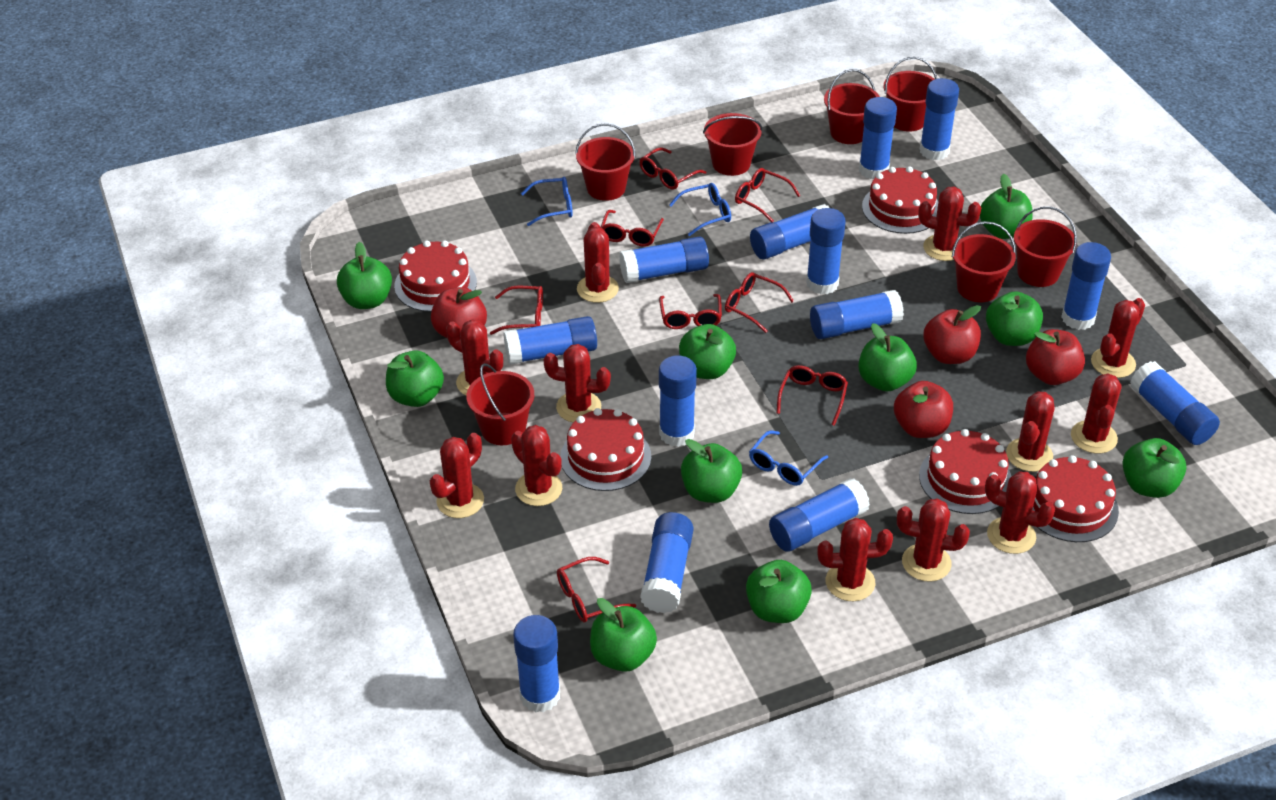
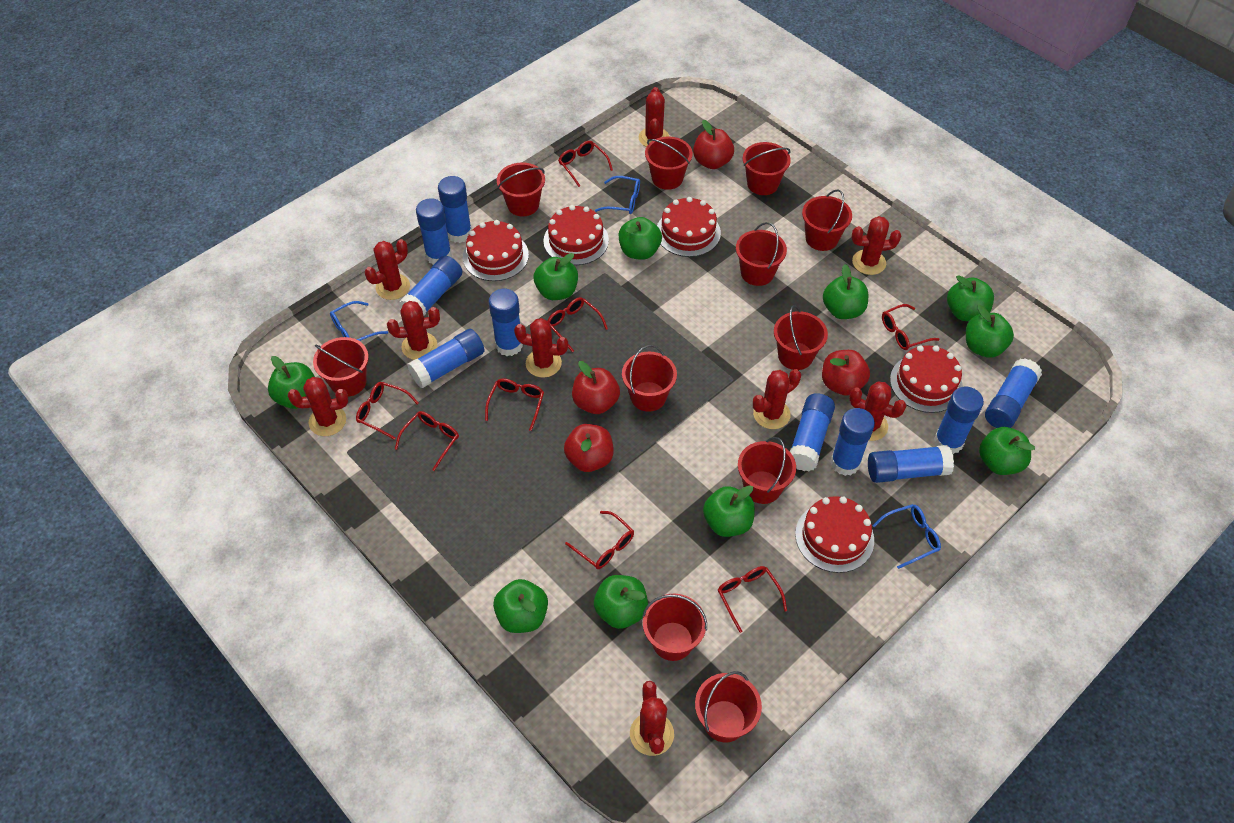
blue glue stick: [503,316,597,365] [513,615,560,712] [619,236,709,283] [640,512,693,613] [659,355,697,447] [750,204,829,260] [769,478,870,552] [806,208,846,294] [810,290,904,339] [859,97,897,179] [920,78,959,160] [1061,242,1111,330] [1130,361,1220,445] = 13 -> [399,256,462,315] [408,329,485,388] [416,198,452,265] [438,176,472,243] [489,289,523,356] [790,393,835,471] [830,408,875,476] [868,445,954,483] [934,387,984,454] [985,358,1042,428] = 10
red bucket: [466,363,534,445] [575,123,636,201] [703,113,762,176] [824,69,880,144] [883,57,937,132] [952,221,1016,302] [1014,206,1077,287] = 7 -> [313,337,369,397] [497,162,545,216] [622,345,677,412] [642,594,707,661] [645,136,693,190] [695,671,762,742] [736,222,787,286] [738,437,796,504] [743,142,791,195] [774,305,828,370] [802,189,852,251] = 11
red cactus: [430,433,484,518] [446,320,503,395] [511,425,562,506] [544,344,611,423] [577,222,619,303] [817,518,893,601] [897,498,970,582] [918,187,981,261] [985,472,1055,554] [1006,391,1054,472] [1071,373,1121,454] [1091,298,1145,378] = 12 -> [288,377,348,436] [365,239,410,300] [387,301,440,360] [514,318,568,378] [630,681,674,756] [639,87,669,147] [753,369,801,429] [849,381,906,441] [851,216,901,275] = 9

